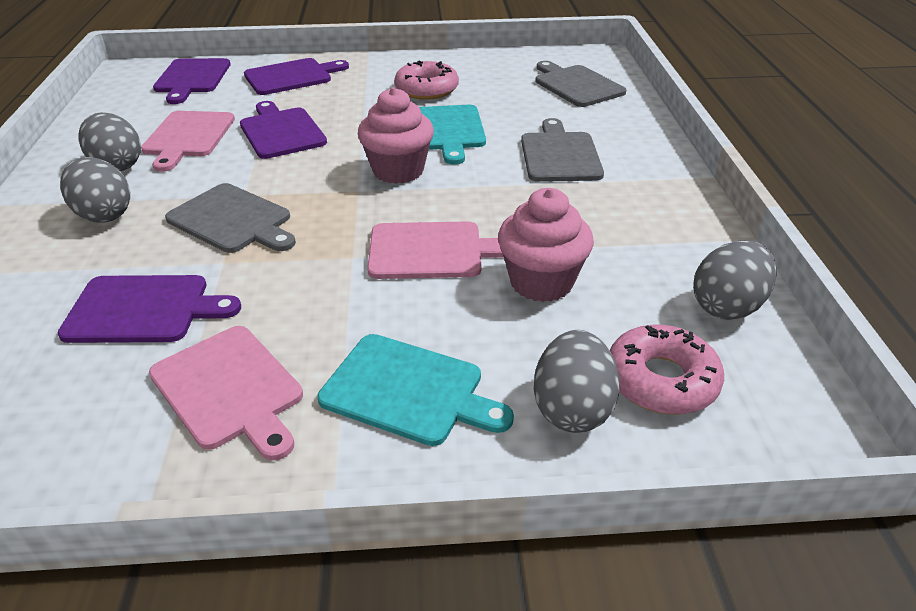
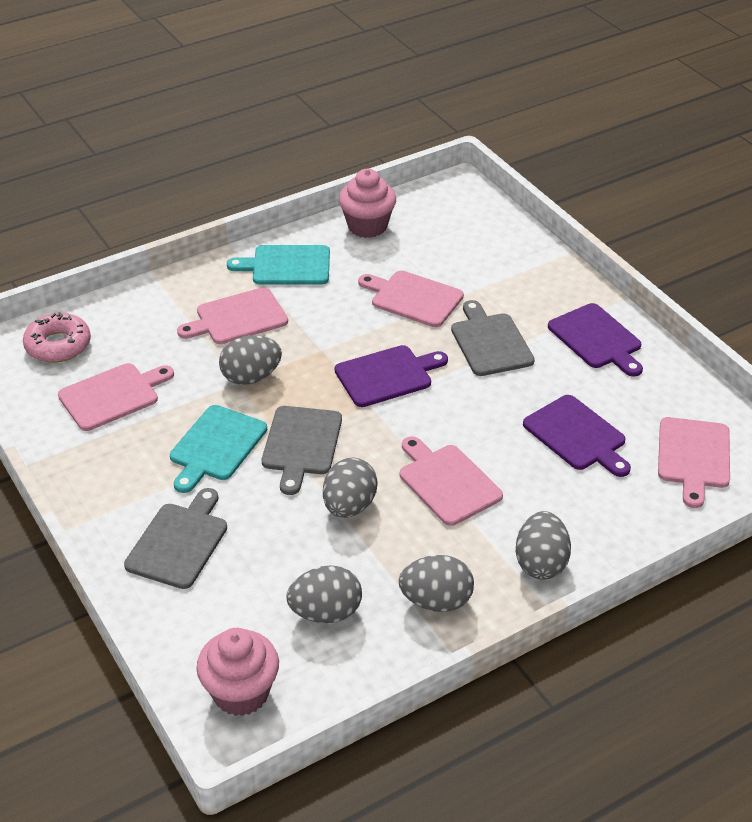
grey egg: [60,157,130,223] [79,112,141,171] [534,330,620,433] [693,241,777,320] = 4 -> [219,335,282,385] [286,565,362,623] [323,457,378,518] [399,555,474,612] [516,511,571,580] = 5
pink cutting board: [141,111,235,172] [149,326,303,461] [367,221,504,279] = 3 -> [58,363,174,431] [177,287,288,344] [358,270,464,327] [400,436,503,526] [658,417,730,508] = 5
pink donut: [394,61,459,100] [610,325,724,414] = 2 -> [23,312,91,363] = 1
purple cutting board: [58,275,241,343] [153,58,231,104] [240,101,327,159] [244,58,349,95] = 4 -> [335,345,448,407] [523,395,631,477] [548,303,643,377] = 3

